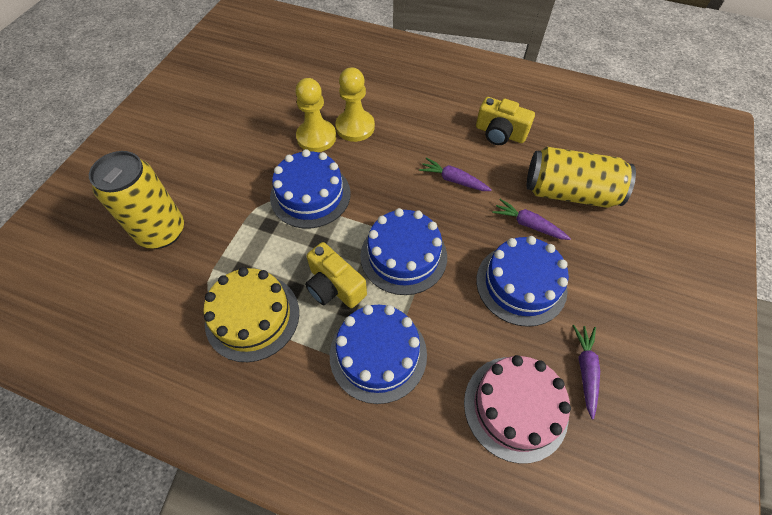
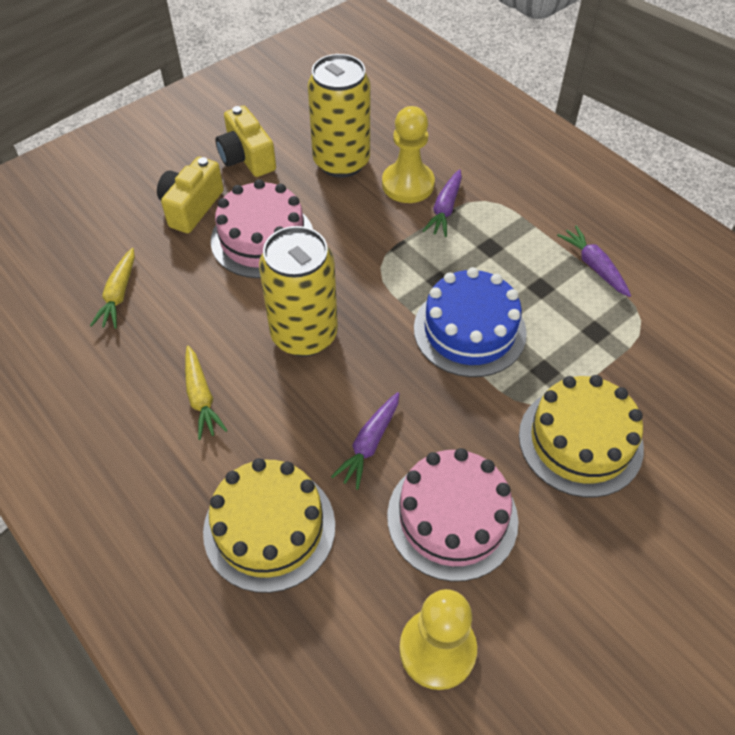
blue cake: [270,149,351,229] [330,305,427,404] [360,208,447,295] [476,236,569,327] = 4 -> [414,267,527,377] = 1
pink cake: [464,355,571,464] = 1 -> [210,179,313,278] [387,448,519,582] = 2
yellow cake: [203,267,299,362] = 1 -> [203,458,335,593] [519,375,644,497] = 2
yellow carrot: none = 0 -> [90,248,135,329] [185,345,228,440] = 2

